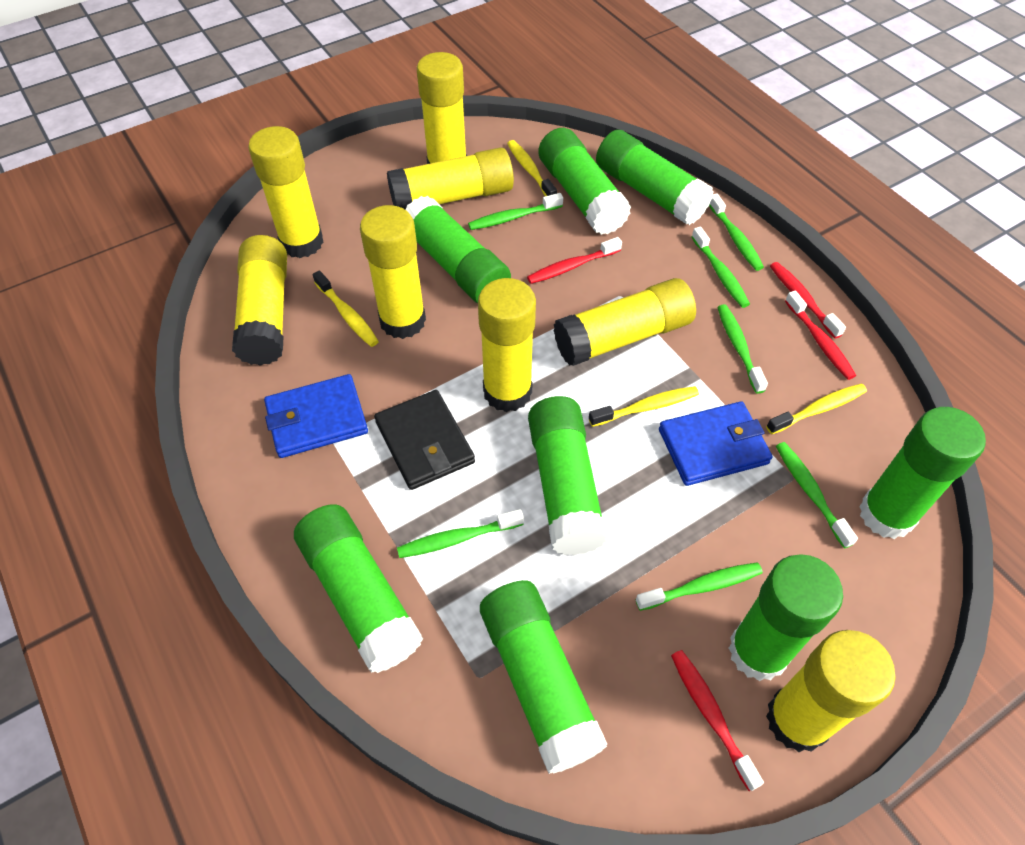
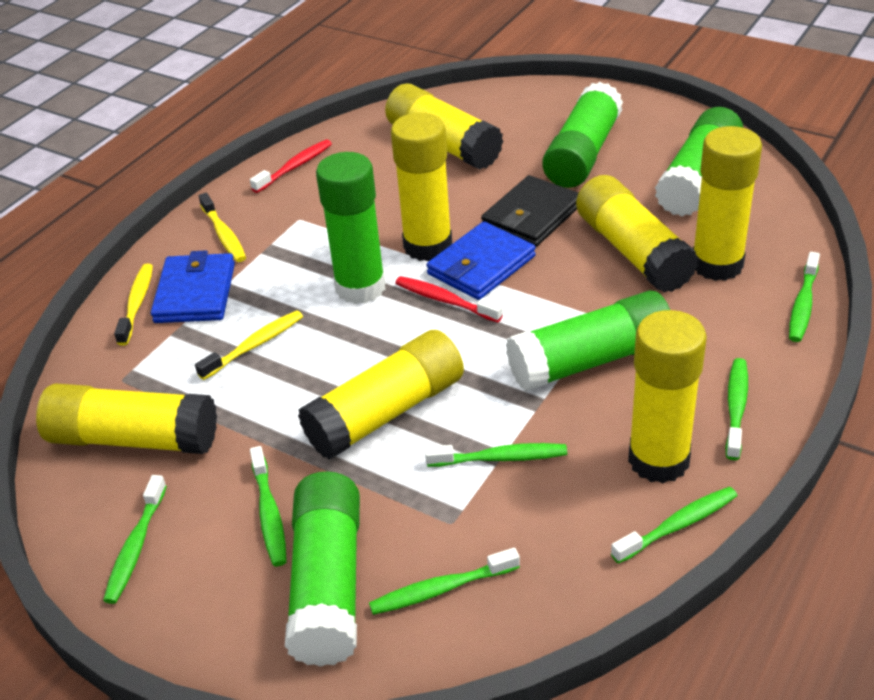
green glue stick: [294,504,423,673] [405,196,511,303] [480,580,607,774] [528,396,608,555] [538,128,631,235] [596,130,714,225] [728,554,843,681] [859,407,986,539] = 8 -> [285,472,360,667] [316,152,385,304] [506,290,670,392] [542,82,623,188] [655,107,743,217] = 5
red toothbrush: [527,237,622,284] [671,650,764,791] [770,262,846,339] [785,291,856,380] = 4 -> [250,140,332,193] [395,276,503,323] = 2
yellow glue stick: [232,235,287,366] [248,126,323,258] [360,205,426,339] [387,147,514,209] [417,52,467,164] [478,278,536,412] [554,278,696,366] [766,630,895,752] = 8 -> [36,384,217,454] [298,330,464,460] [385,83,503,170] [391,113,452,261] [576,175,698,293] [628,310,707,483] [693,126,762,281] = 7
yellow toothbrush: [313,270,379,347] [507,140,557,196] [589,386,699,427] [766,383,867,434] = 4 -> [114,264,153,346] [195,310,303,380] [199,193,246,262] = 3

